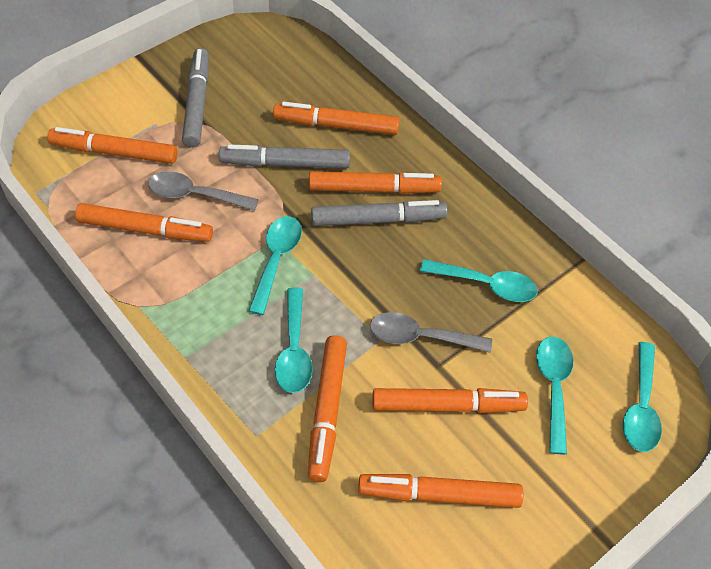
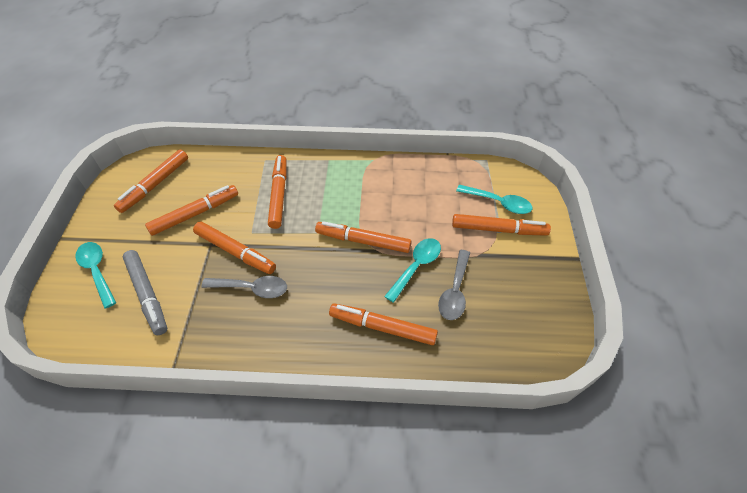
grey marker: [182,48,209,148] [219,144,350,169] [311,200,448,226] = 3 -> [123,250,167,335] = 1
turquoise spoon: [248,216,302,315] [275,288,313,393] [420,259,538,302] [536,336,573,454] [623,342,662,452] = 5 -> [75,242,116,309] [384,238,441,303] [456,185,532,214] = 3

